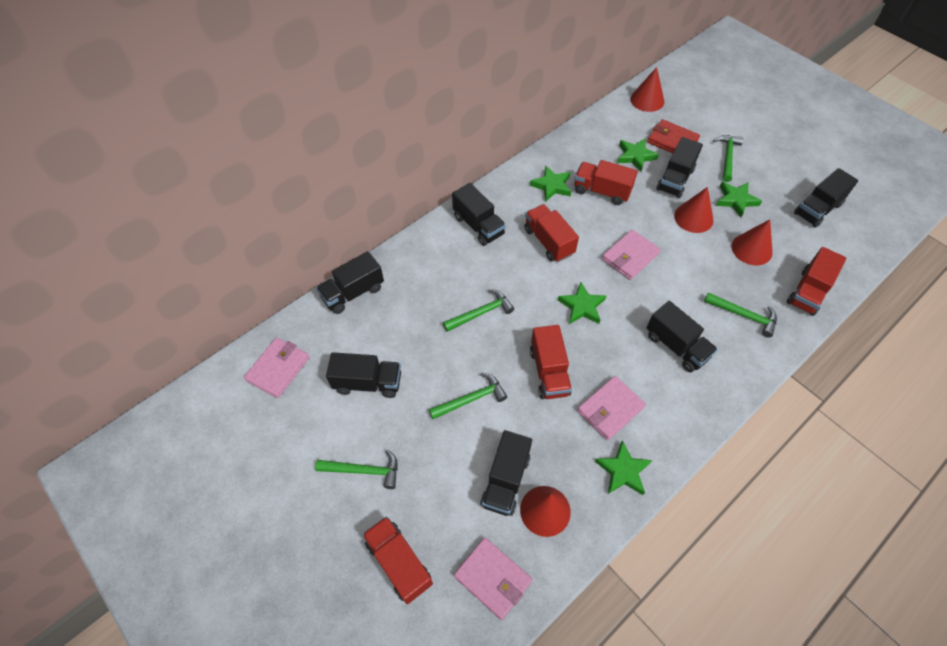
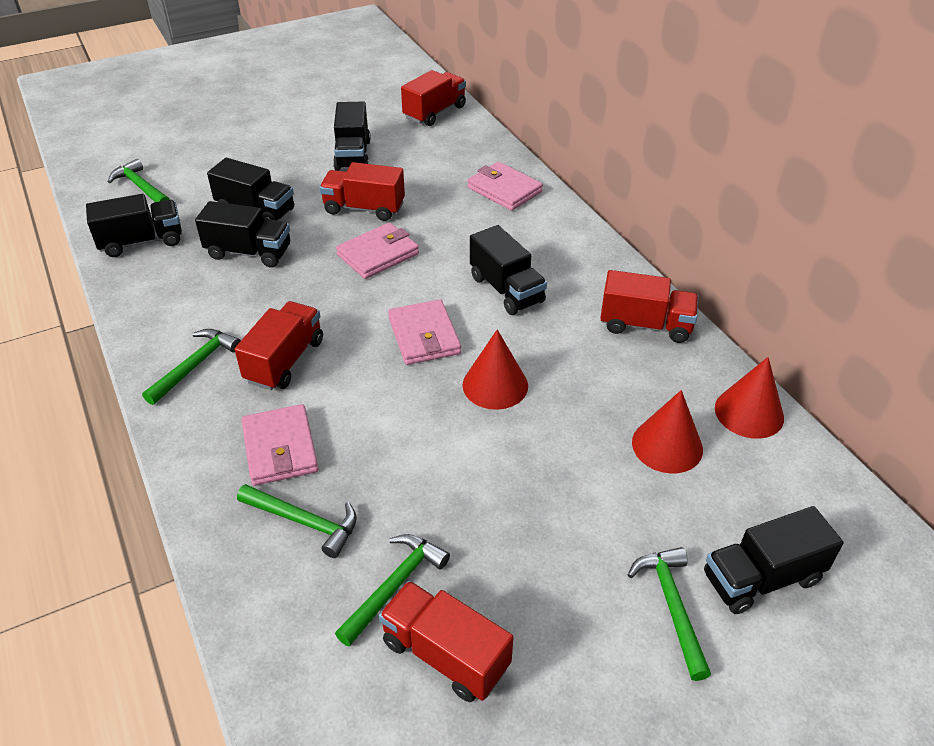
black truck: [316,251,384,314] [326,352,401,398] [452,183,506,246] [481,430,532,516] [646,301,718,372] [657,137,703,198] [794,168,858,228] = 7 -> [86,194,182,257] [195,201,290,267] [207,158,294,222] [333,101,371,171] [470,225,547,315] [704,506,844,614] = 6
green star: [530,166,571,202] [558,282,606,324] [595,440,652,495] [617,138,659,172] [716,182,762,217] = 5 -> none = 0
red cone: [520,486,571,537] [630,67,664,112] [674,187,714,233] [732,219,773,266] = 4 -> [463,329,528,410] [632,390,703,474] [715,357,784,439] = 3
red wallet: [647,119,700,153] = 1 -> none = 0

